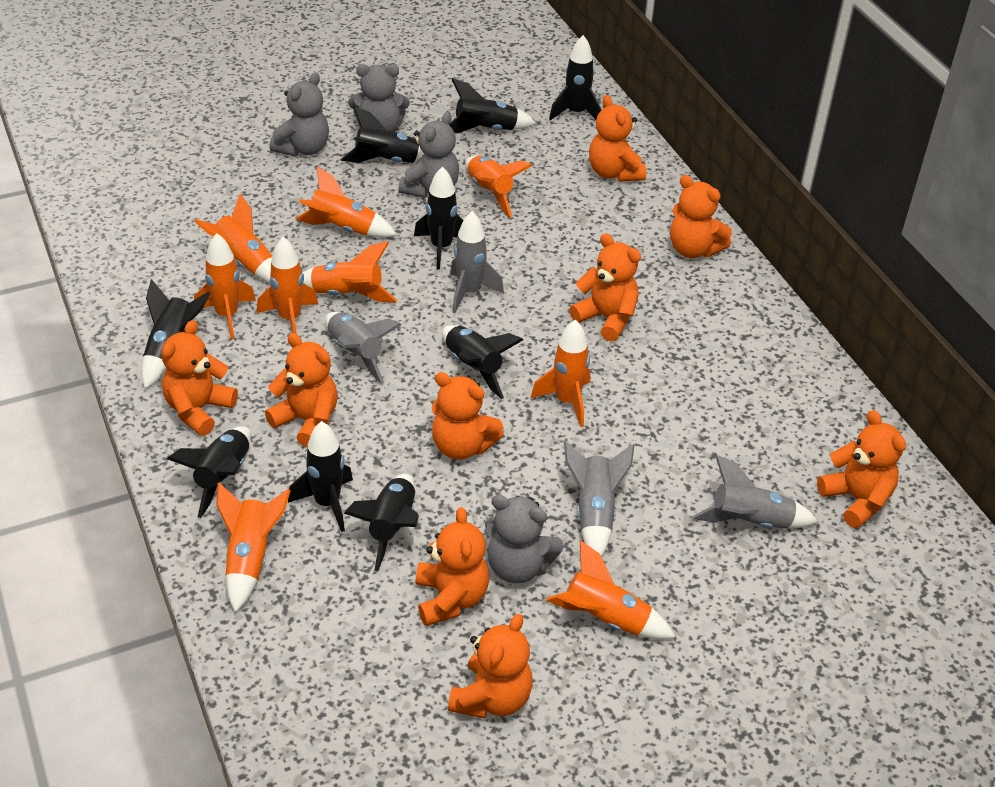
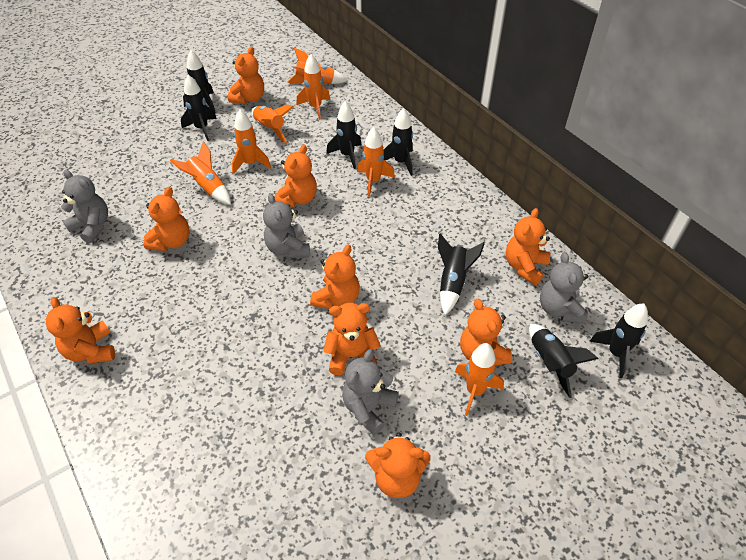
black rocket: [142,279,211,389] [167,426,251,518] [288,421,353,532] [341,106,424,163] [344,474,419,571] [414,166,464,270] [442,325,523,399] [449,78,536,133] [549,35,602,120] = 9 -> [181,75,217,141] [183,50,216,113] [326,101,362,169] [384,108,413,176] [438,234,485,315] [529,324,599,398] [589,303,648,378] = 7
grey rocket: [325,312,402,384] [450,211,504,313] [564,441,635,557] [692,455,818,529] = 4 -> none = 0
orange rocket: [194,194,272,283] [194,233,256,340] [216,483,291,613] [257,237,318,334] [296,166,397,238] [302,241,397,302] [466,156,533,218] [531,320,590,427] [546,540,676,639] = 9 -> [170,141,231,205] [232,110,271,174] [251,104,294,143] [287,48,348,84] [296,54,330,120] [357,127,395,197] [455,343,504,416] = 7

